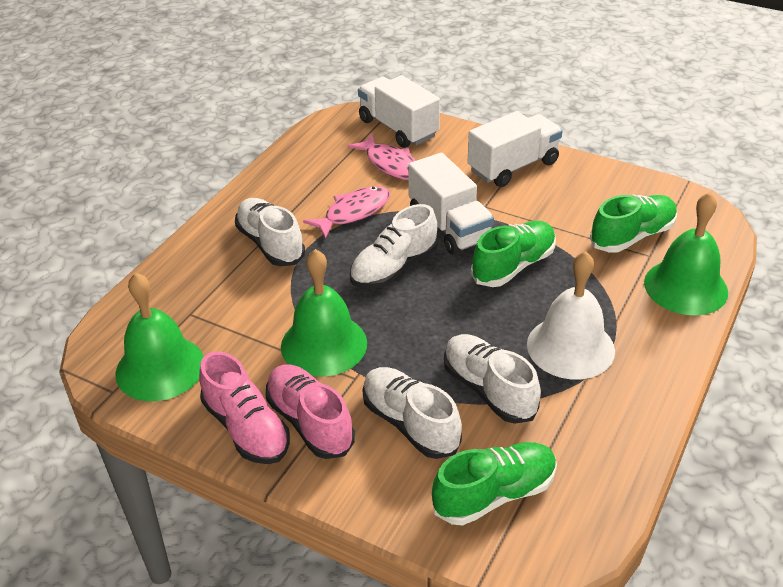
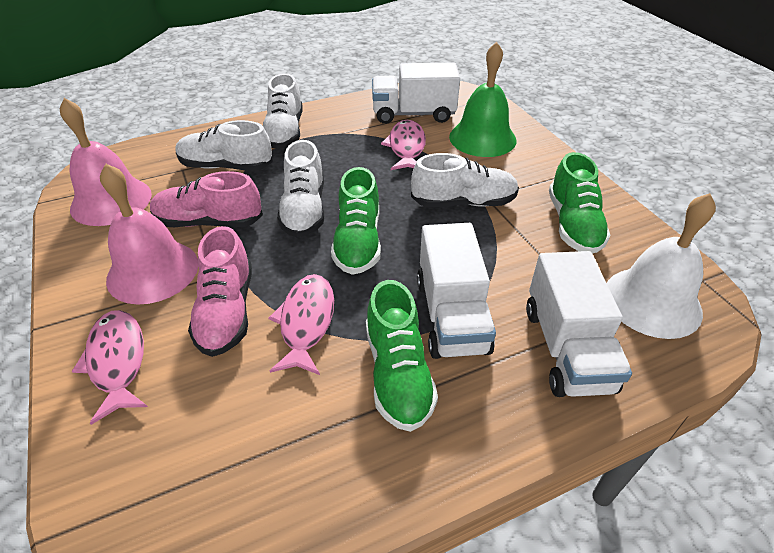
green bell: [116,273,204,401] [281,249,367,376] [644,192,728,316] = 3 -> [449,42,516,157] = 1
pink bell: none = 0 -> [60,98,152,226] [100,164,198,305] = 2
pink fish: [303,186,390,239] [348,134,416,180] = 2 -> [72,310,148,425] [269,274,334,375] [381,120,426,170] = 3

